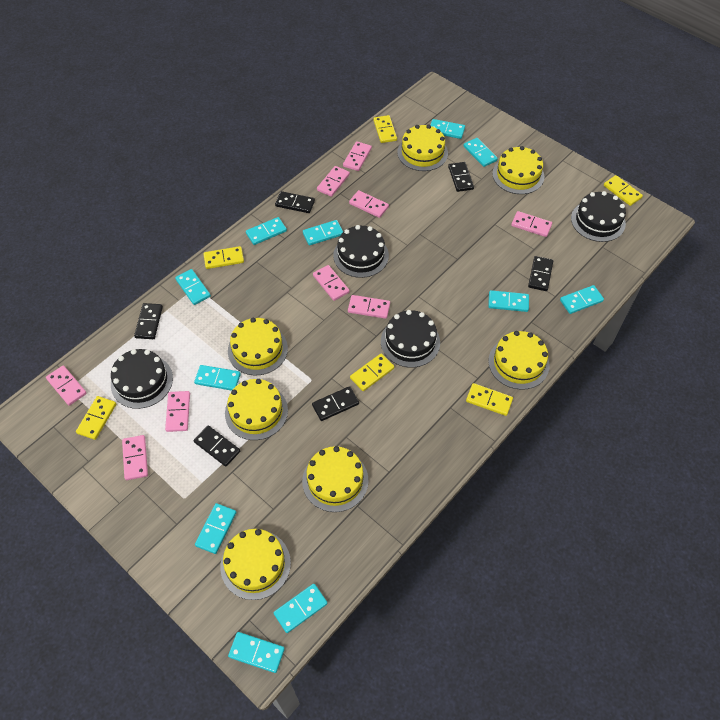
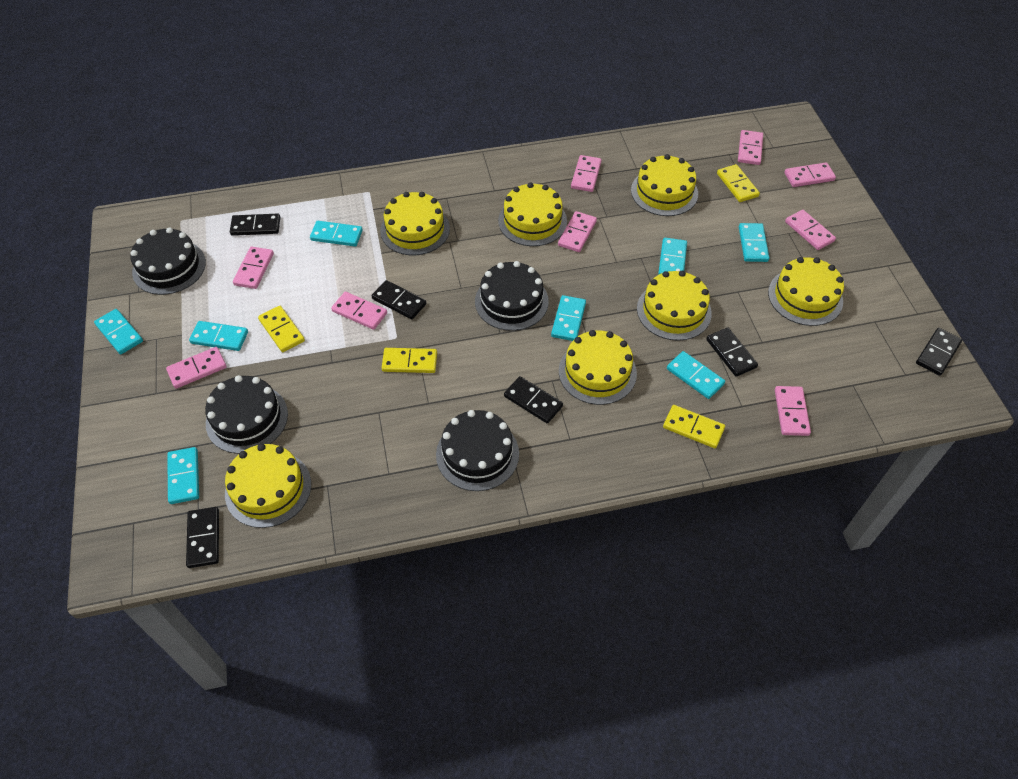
turquoise domino: [175,269,211,305] [194,365,241,391] [195,503,236,554] [228,632,285,673] [246,217,287,245] [273,584,328,633] [303,220,343,246] [430,119,465,139] [464,138,498,167] [488,290,529,312] [560,285,604,314] = 11 -> [94,309,143,354] [167,447,199,504] [189,321,248,351] [310,221,363,247] [551,295,586,341] [658,238,687,275] [667,351,725,399] [739,223,769,262] = 8
yellow domino: [76,396,116,440] [204,246,244,269] [350,354,394,391] [373,115,397,143] [466,383,513,416] [604,175,643,206] = 6 -> [258,306,305,352] [382,348,437,373] [663,405,725,448] [717,164,760,202] = 4

